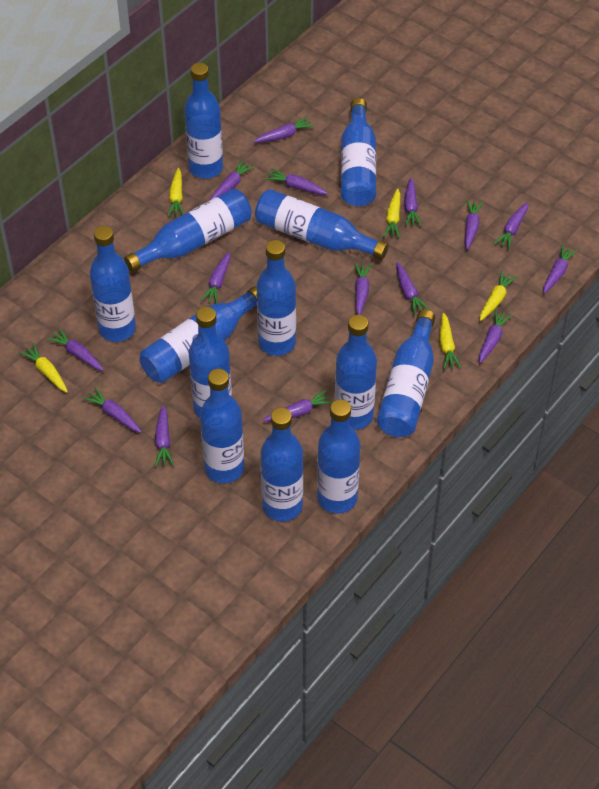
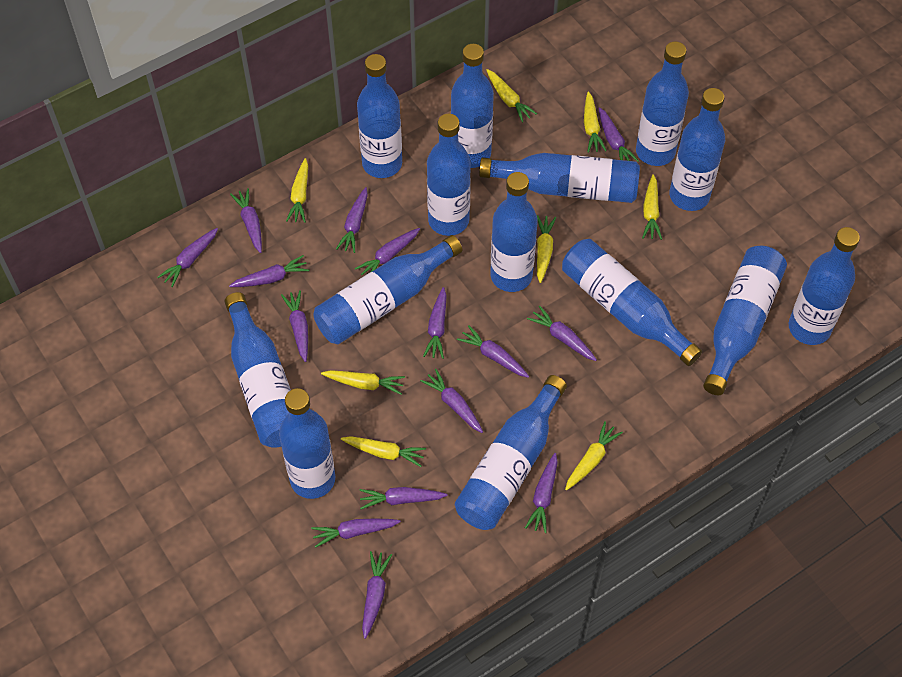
blue bottle: [90,226,136,342] [124,189,252,272] [139,286,257,383] [184,63,223,179] [189,307,232,418] [200,369,244,483] [255,189,389,259] [257,240,296,356] [261,407,303,521] [317,399,360,513] [335,315,377,430] [341,98,376,206] [377,310,435,437] = 13 -> [224,292,291,448] [279,388,336,499] [313,235,462,344] [357,54,402,178] [427,114,471,236] [451,44,494,168] [455,375,567,530] [479,153,640,203] [490,172,538,292] [562,239,702,366] [636,42,689,166] [669,88,725,211] [703,246,787,395] [789,227,860,345] = 14
yellow carrot: [19,343,68,393] [168,168,184,217] [383,189,400,238] [439,313,461,369] [480,271,517,321] = 5 -> [286,158,308,223] [321,370,405,395] [341,436,426,467] [487,69,537,123] [537,215,556,283] [565,421,623,491] [584,91,607,153] [642,174,662,240] = 8

